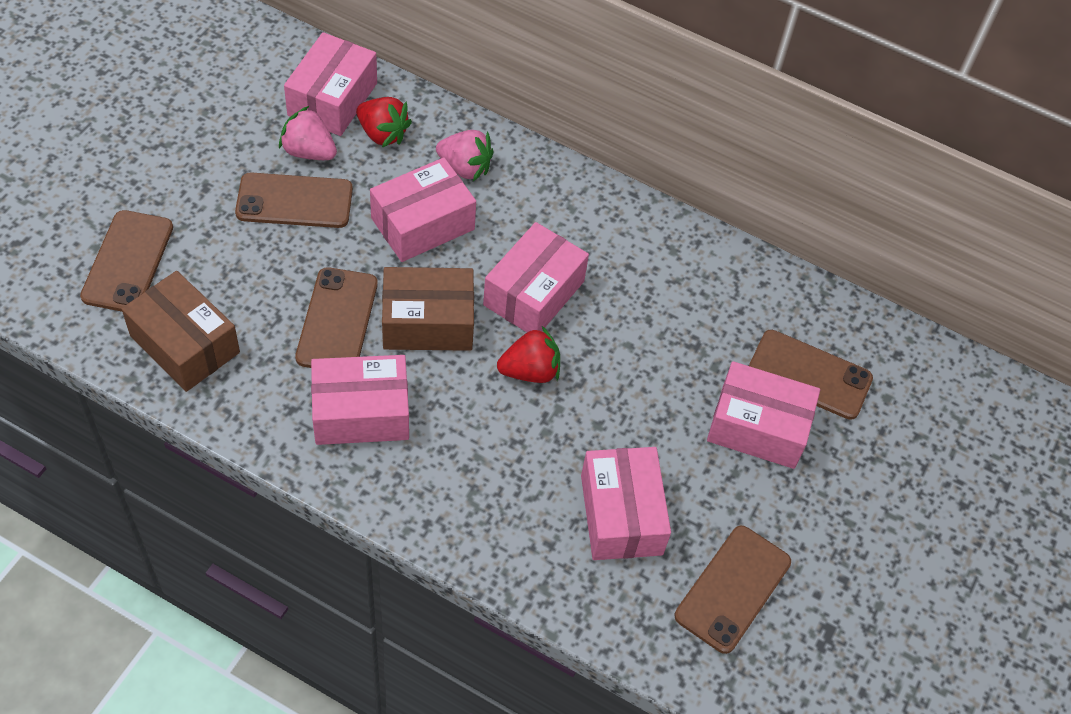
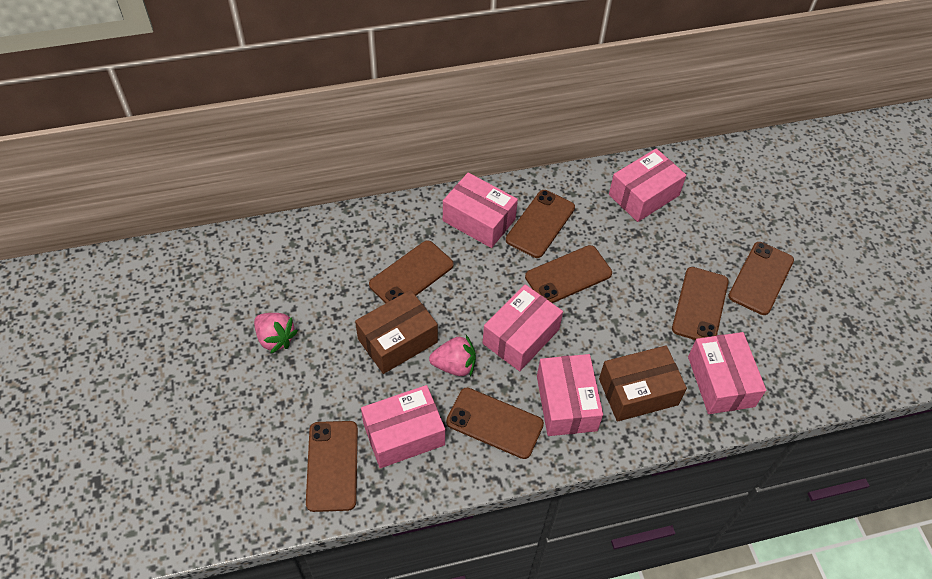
brown phone: [80,210,173,312] [235,172,353,228] [295,267,378,368] [675,526,791,654] [749,330,873,420] = 5 -> [306,421,358,512] [369,240,454,303] [446,388,544,459] [506,190,575,258] [525,245,612,303] [672,267,729,340] [728,242,794,315] = 7
red strawberry: [356,97,412,147] [497,326,560,383] = 2 -> none = 0

